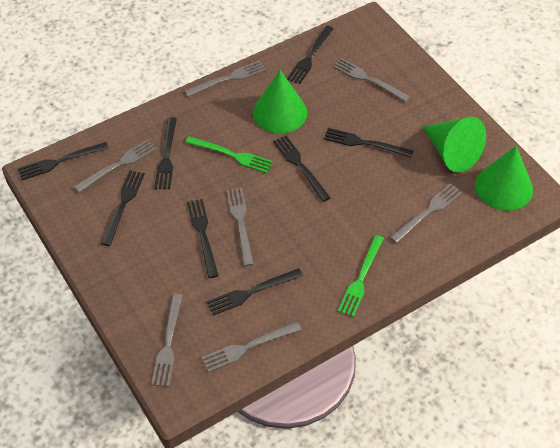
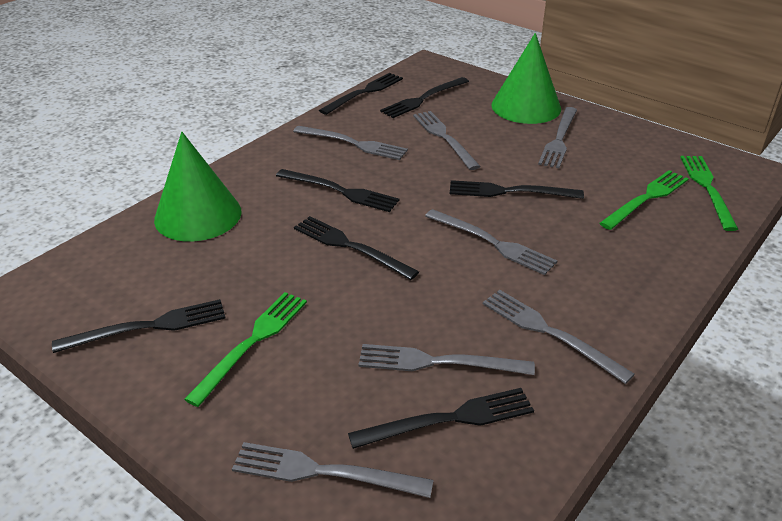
black fork: [18,142,109,180] [101,170,145,246] [154,117,177,189] [187,199,219,278] [207,268,303,316] [273,136,331,202] [287,26,334,84] [324,128,414,158] = 8 -> [52,299,226,353] [276,169,400,212] [294,216,419,280] [319,73,403,115] [348,388,534,449] [380,77,469,118] [450,180,584,199] = 7
green cone: [253,70,307,134] [423,117,486,172] [475,146,533,211] = 3 -> [154,132,242,241] [491,33,561,124] = 2
green fork: [185,136,273,173] [338,235,384,317] = 2 -> [184,292,307,407] [599,170,688,230] [680,156,738,231] = 3

